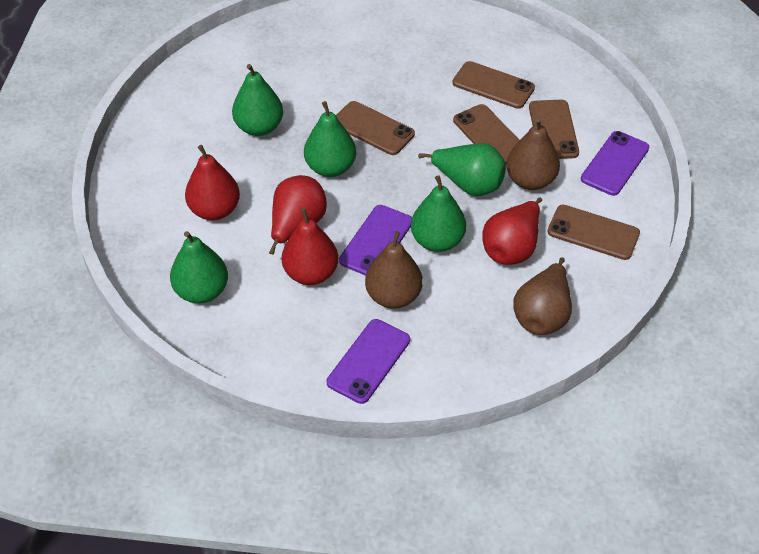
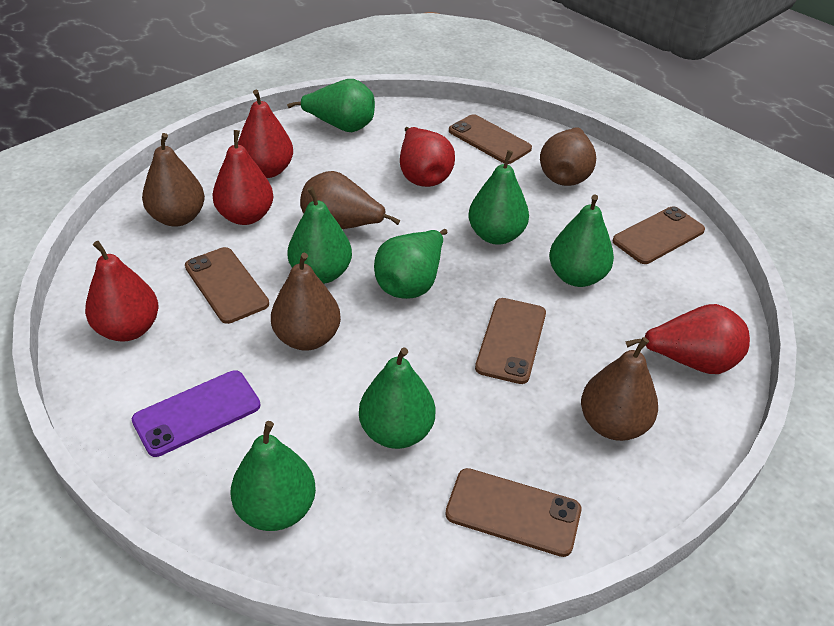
brown pear: [365,231,423,309] [506,118,560,190] [513,257,572,335] = 3 -> [142,133,205,227] [271,253,341,351] [300,171,401,229] [540,127,596,186] [581,337,658,441] = 5
green pear: [170,231,228,304] [232,64,283,136] [304,101,356,177] [411,175,466,252] [418,143,506,196] = 5 -> [231,421,316,531] [287,79,375,132] [287,187,352,284] [359,347,435,449] [374,229,447,299] [468,150,529,245] [549,194,614,287] = 7
purple phone: [327,319,410,404] [339,205,412,276] [581,131,649,196] = 3 -> [132,370,261,457] = 1
red pear: [185,145,240,220] [269,175,327,255] [282,208,338,285] [482,197,542,265] = 4 -> [85,241,159,342] [212,130,274,225] [238,90,293,178] [400,127,455,187] [625,304,750,374] = 5

